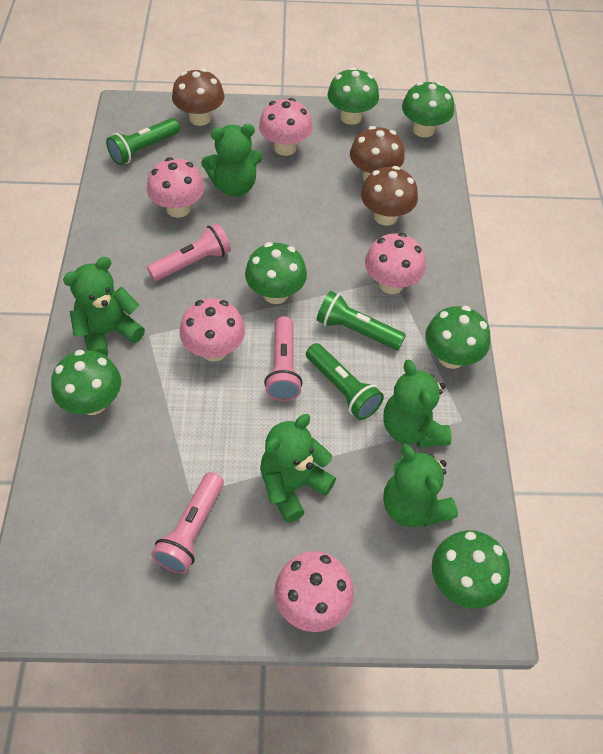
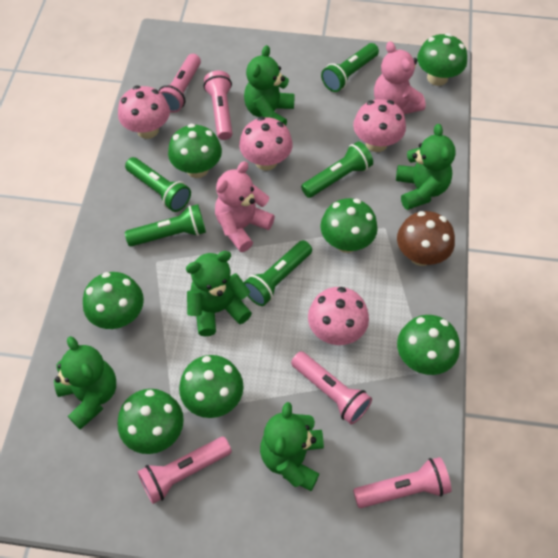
brown mushroom: [172,68,224,126] [350,126,405,181] [361,166,418,226] = 3 -> [397,211,455,266] = 1
green flashlight: [106,118,180,165] [306,343,384,420] [316,291,406,350] = 3 -> [125,157,191,212] [125,204,206,247] [244,240,312,306] [301,141,373,198] [321,43,379,92] = 5
green mushroom: [51,350,121,415] [245,242,307,304] [327,67,379,125] [402,82,454,138] [425,306,491,369] [432,530,510,609] = 6 -> [83,272,144,329] [118,389,184,454] [168,124,222,178] [179,355,244,418] [320,198,378,253] [397,315,460,375] [417,33,467,86] = 7
pink flashlight: [147,223,231,281] [151,472,224,574] [264,316,302,401] = 3 -> [137,437,232,504] [159,54,201,113] [203,71,232,140] [291,351,372,424] [353,457,451,508] = 5
pink mushroom: [147,157,204,218] [180,298,245,362] [259,98,313,156] [274,551,354,632] [365,233,426,294] = 5 -> [118,86,170,139] [239,117,293,171] [308,287,369,345] [353,99,406,152] = 4
pink teddy bear: none = 0 -> [215,161,275,252] [374,41,426,114] = 2

